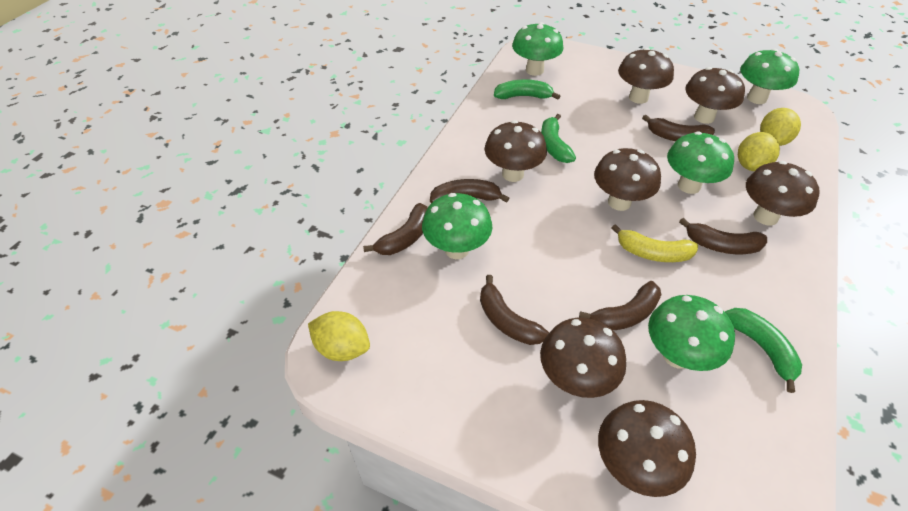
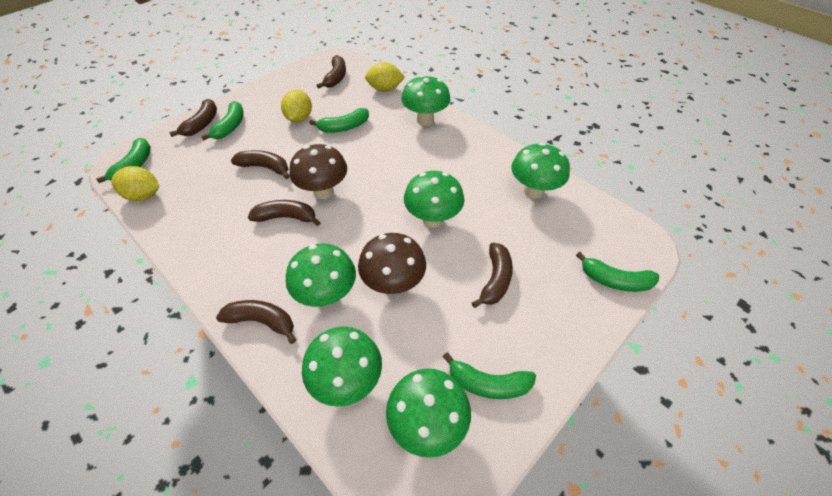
brown mushroom: [485,120,547,182] [540,317,626,398] [594,148,661,211] [598,400,696,497] [618,48,674,104] [685,67,745,124] [746,161,820,226] = 7 -> [289,144,347,199] [358,233,426,294] = 2
green banana: [494,79,560,100] [541,114,576,163] [725,308,802,393] = 3 -> [96,138,151,183] [201,101,244,141] [309,108,369,133] [443,352,536,399] [576,252,659,292] = 5
green mushroom: [422,193,492,259] [512,22,564,76] [648,295,735,371] [667,131,734,194] [740,49,800,104] = 5 -> [286,243,356,307] [302,327,382,407] [386,368,471,458] [401,75,451,126] [404,171,464,228] [511,143,570,199] = 6
yellow banana: [612,224,698,262] = 1 -> none = 0

